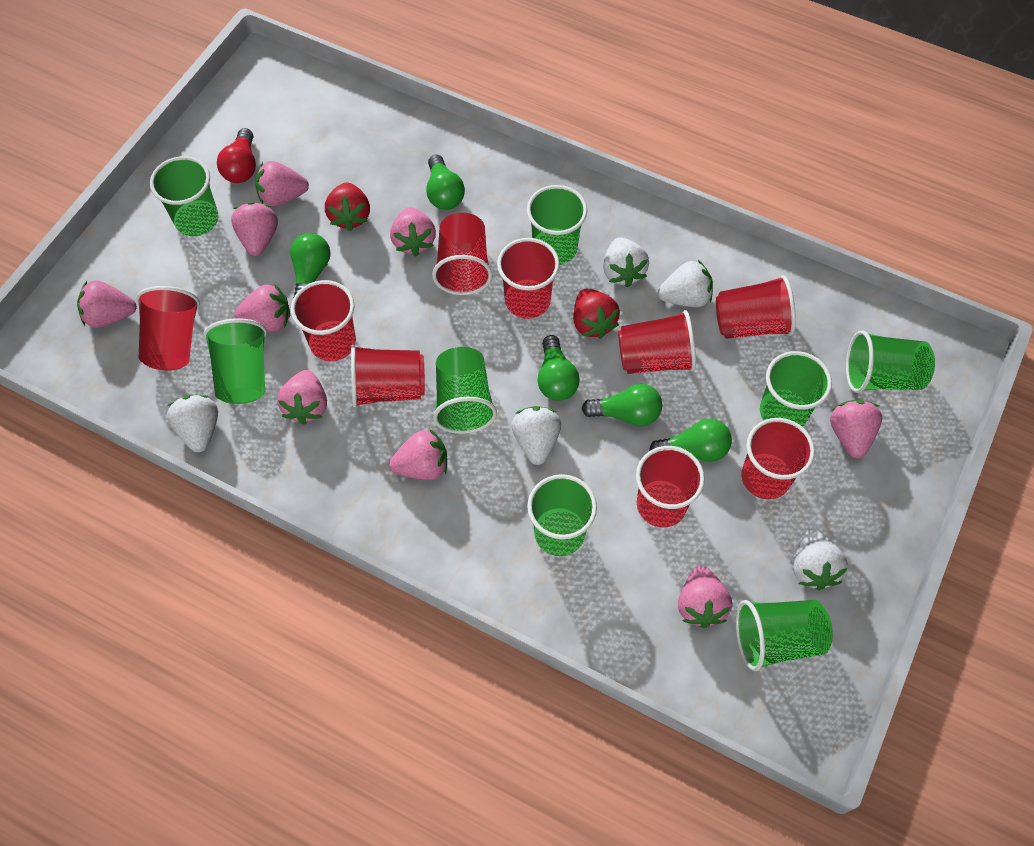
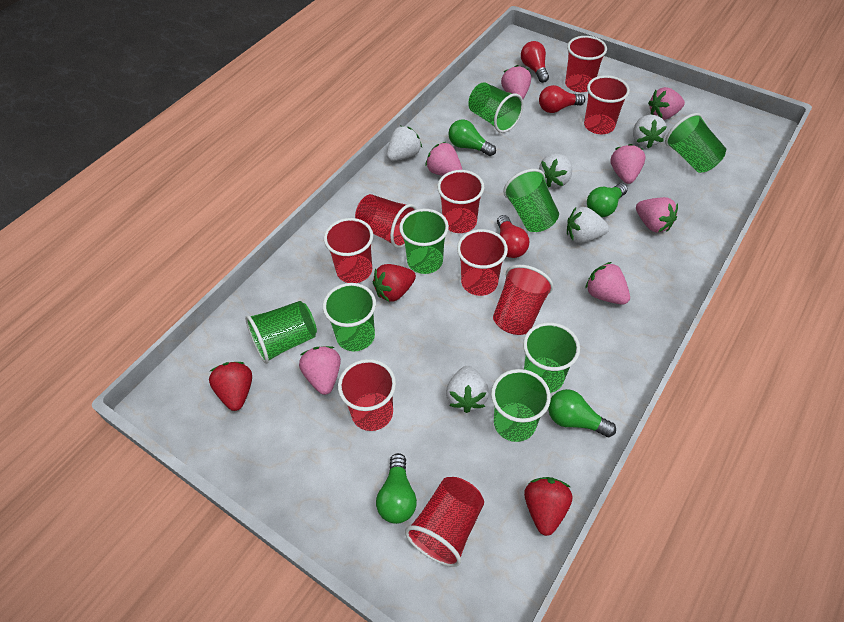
green light bulb: [290,233,331,298] [426,155,465,210] [537,335,580,401] [581,384,662,426] [649,419,732,462] = 5 -> [376,453,417,524] [448,119,496,156] [548,389,616,437] [587,183,628,217] = 4
pink strawberry: [77,280,137,328] [231,202,278,256] [234,284,290,332] [255,161,309,207] [277,370,327,425] [389,429,447,480] [390,207,436,256] [678,566,732,628] [830,400,882,458] = 9 -> [299,346,341,395] [425,142,462,176] [501,65,531,99] [585,262,630,305] [610,144,646,184] [636,197,678,233] [648,87,685,120] = 7
red light bulb: [217,128,256,183] = 1 -> [497,215,529,258] [521,41,549,83] [539,85,585,113] = 3
red strawberry: [325,182,370,231] [573,289,620,339] = 2 -> [209,362,252,411] [373,264,416,302] [524,477,572,536] = 3

